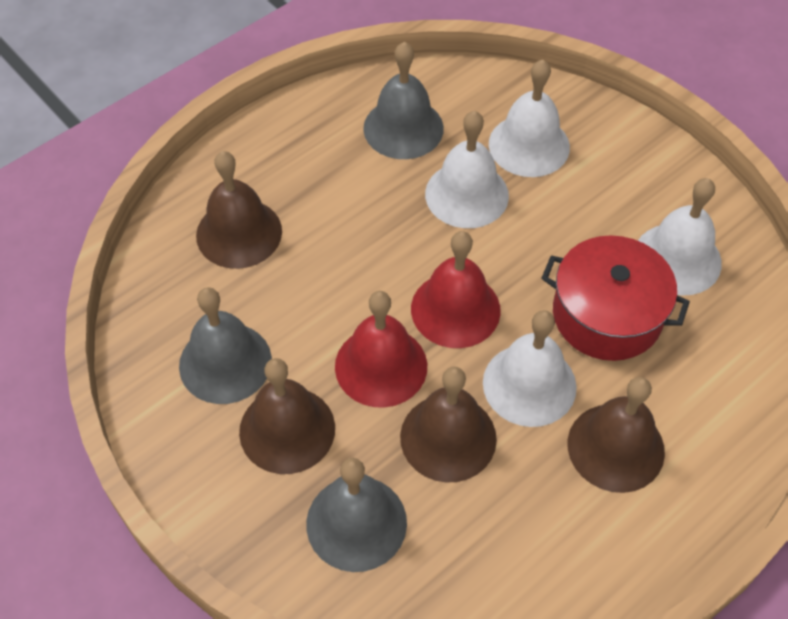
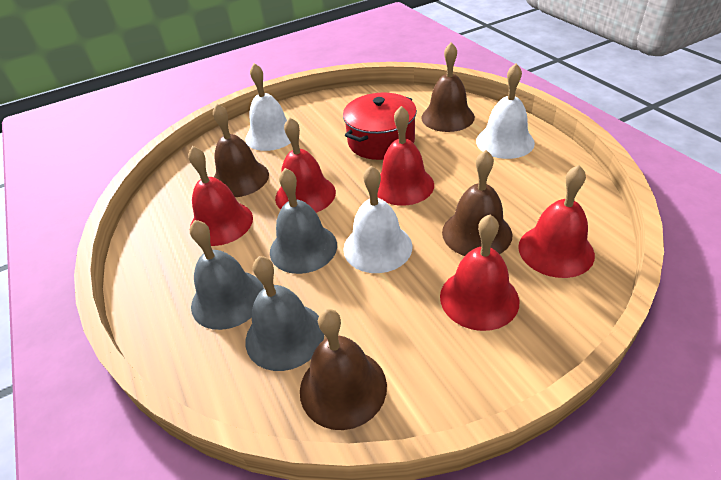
red bell: [335,291,427,408] [411,231,501,348] = 2 -> [188,146,253,246] [275,117,336,213] [378,106,434,206] [440,214,519,331] [518,165,595,278] = 5
white bell: [425,111,509,228] [483,310,577,427] [489,59,570,177] [638,178,722,296] = 4 -> [245,63,291,151] [343,166,413,273] [476,63,535,159] = 3

